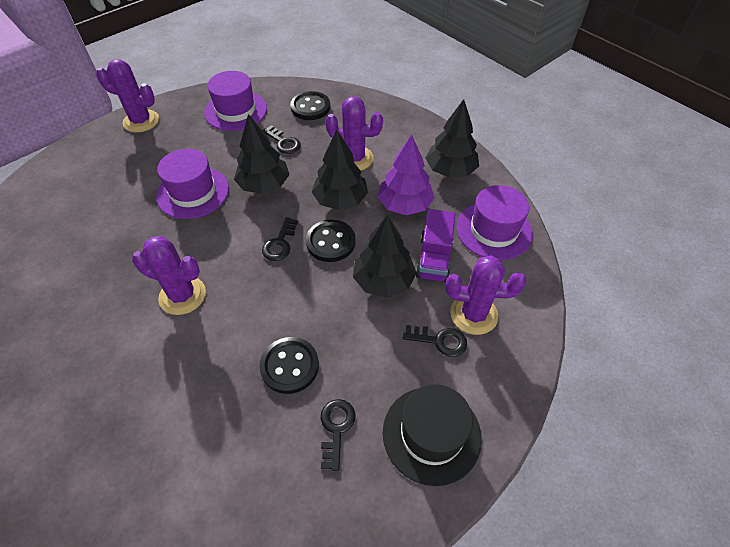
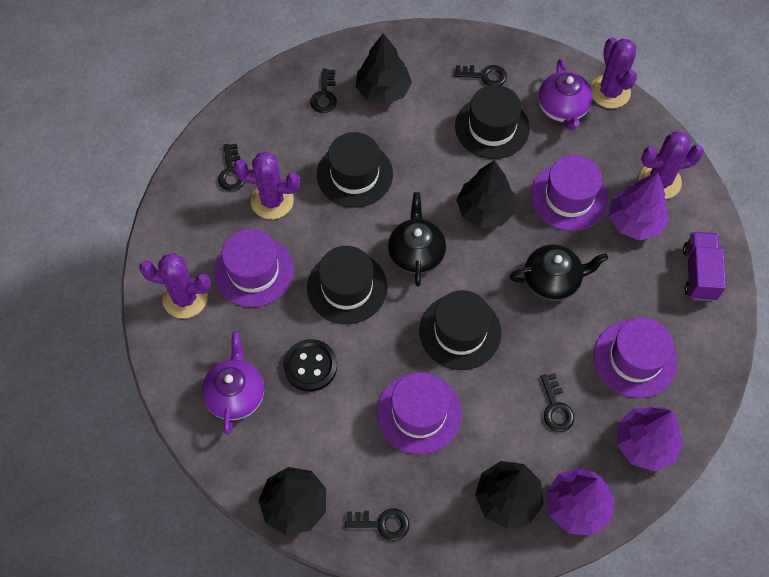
black button: [260,337,319,394] [290,91,330,120] [306,220,356,262] = 3 -> [284,339,337,392] = 1
black hat: [383,384,482,486] = 1 -> [307,246,387,324] [317,132,393,208] [419,290,501,370] [455,85,530,159] = 4
black key: [262,217,298,261] [263,125,301,154] [321,399,356,471] [403,325,467,357] = 4 -> [218,144,245,191] [310,69,337,113] [345,509,410,541] [454,65,507,86] [540,373,574,432] = 5
black teapot: none = 0 -> [388,192,446,287] [510,244,608,301] = 2
purple hat: [156,149,229,219] [204,71,267,131] [456,185,533,260] = 3 -> [214,229,294,307] [377,372,462,454] [531,155,608,231] [594,317,678,398] = 4
purple teapot: none = 0 -> [202,331,264,435] [538,59,593,131] = 2
purple tree: [378,134,435,215] = 1 -> [546,468,615,536] [609,172,669,240] [617,406,684,471] = 3

